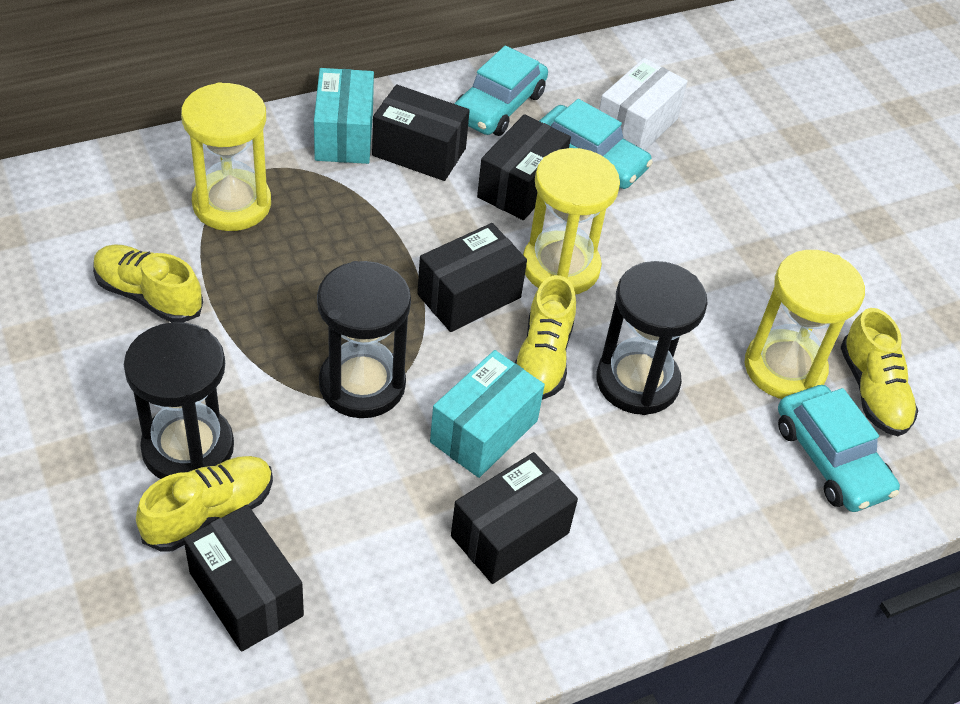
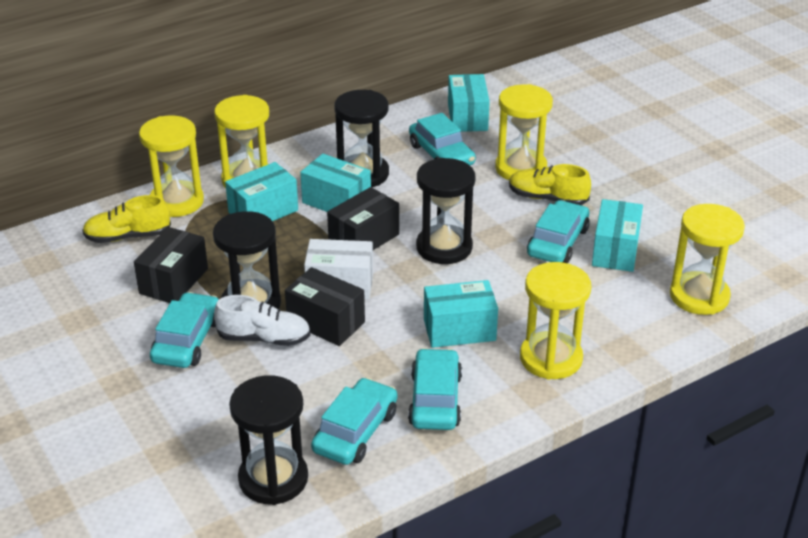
black box: [184,505,304,652] [372,85,470,181] [417,223,527,332] [451,452,578,584] [477,114,571,220] = 5 -> [134,227,208,303] [285,267,365,346] [327,187,399,250] = 3
black hourglass: [124,322,234,479] [317,261,411,418] [596,261,708,415] = 3 -> [213,211,281,309] [229,375,308,505] [335,90,389,187] [416,158,476,264] = 4
turquoise box: [314,68,374,164] [430,350,545,478] = 2 -> [225,162,298,221] [300,154,371,212] [424,280,498,348] [448,74,490,132] [592,199,643,272] = 5
turquoise car: [454,46,548,136] [539,99,653,189] [778,385,900,512] = 3 -> [150,292,219,368] [311,378,397,465] [408,348,462,430] [409,113,476,165] [527,200,590,263] = 5
white shoe: none = 0 -> [214,295,311,346] = 1
yellow hourglass: [181,82,271,231] [523,148,620,295] [745,250,865,399] = 3 -> [139,115,204,217] [214,95,269,188] [495,84,553,180] [520,262,591,379] [670,204,745,315] = 5
yellow shoe: [93,244,203,322] [136,456,273,552] [515,275,576,400] [841,308,918,436] = 4 -> [82,195,171,243] [509,164,591,205] = 2

